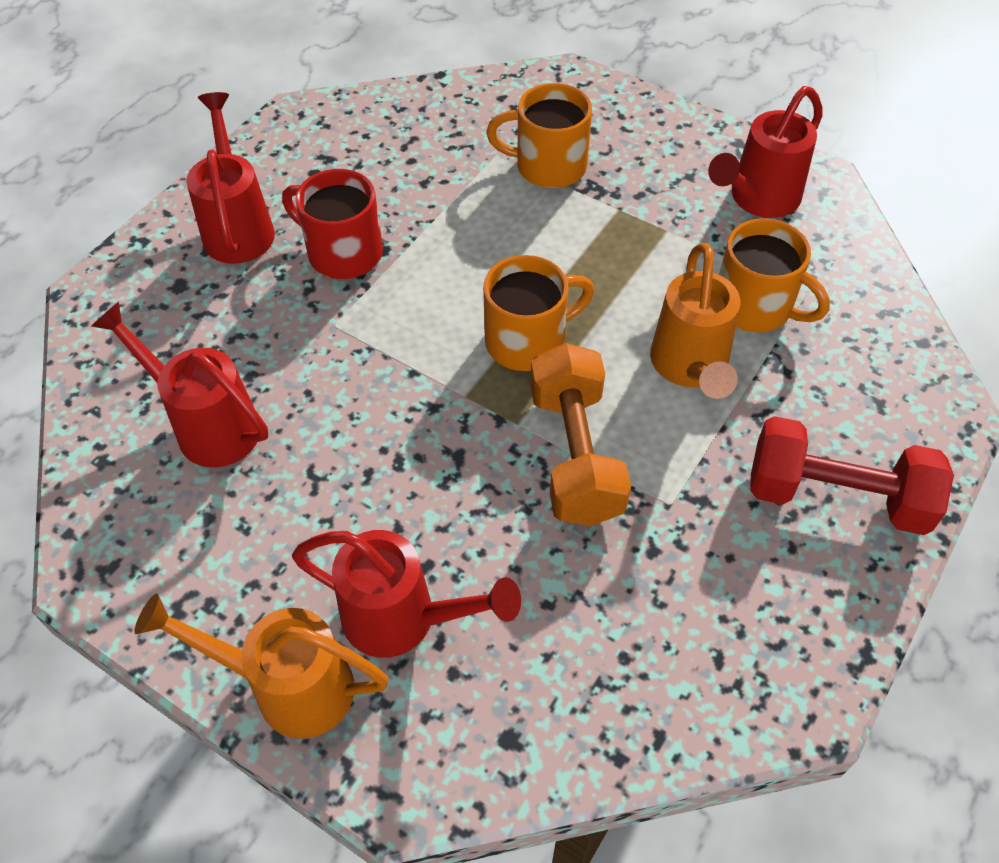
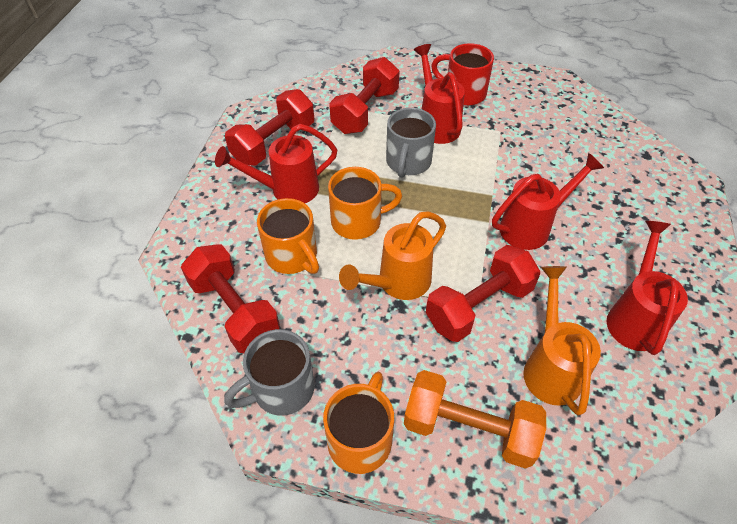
grey mug: none = 0 -> [224,329,315,416] [386,108,436,178] = 2
red dumbbell: [750,416,954,535] = 1 -> [181,244,280,353] [225,89,314,165] [329,57,399,134] [426,245,540,342] = 4

